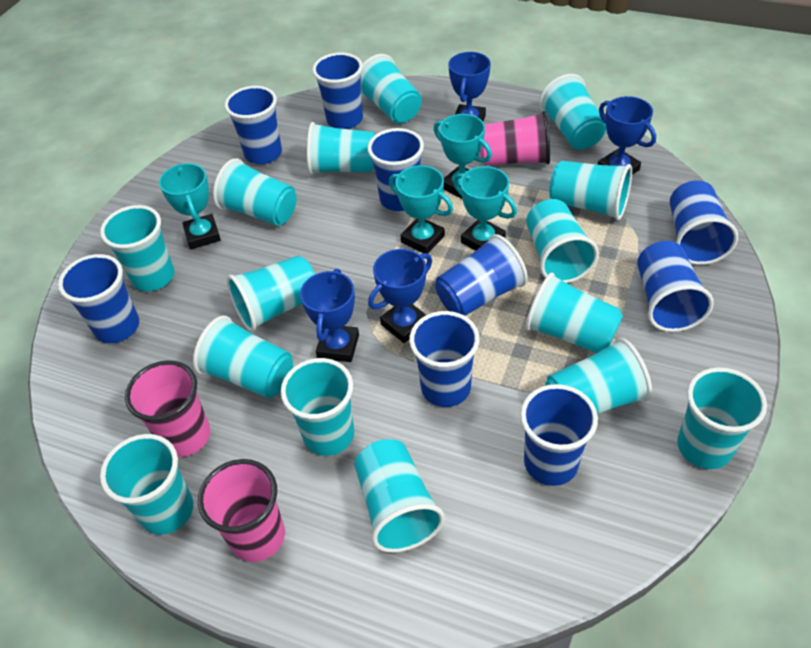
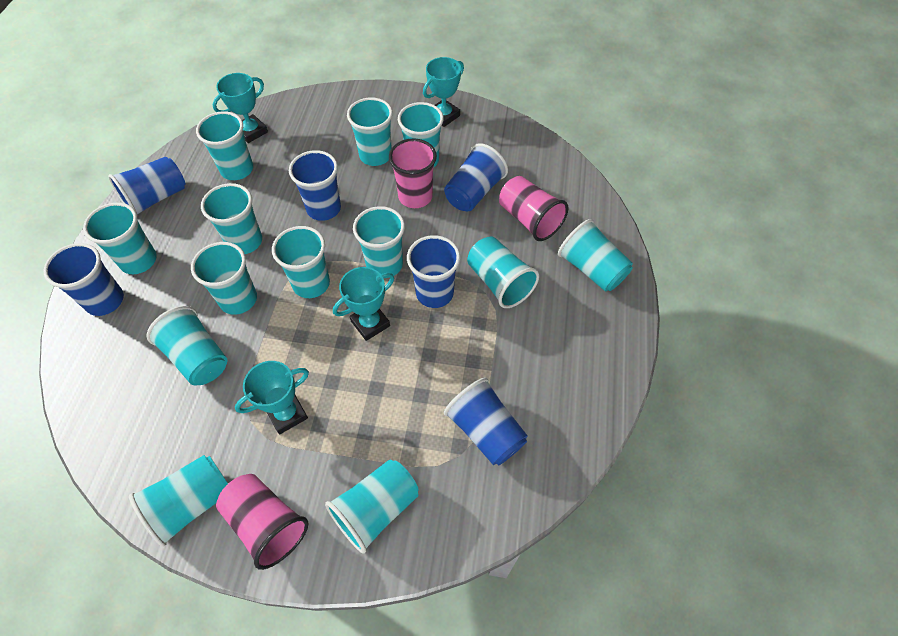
blue cup: [58,254,139,343] [225,86,282,164] [312,52,363,129] [367,128,424,211] [409,311,480,407] [435,234,528,316] [520,384,598,486] [637,241,714,332] [670,181,738,265] = 9 -> [43,243,124,316] [108,157,185,214] [289,150,341,221] [407,235,460,308] [444,143,508,211] [444,378,528,466] = 6
blue trophy: [300,269,359,362] [368,249,432,343] [448,52,491,121] [598,96,656,175] = 4 -> none = 0
turquoise cup: [100,205,174,291] [100,434,193,535] [193,315,293,398] [213,158,297,226] [227,256,315,332] [281,358,354,456] [307,122,375,175] [354,439,445,553] [361,54,422,123] [525,272,623,353] [526,199,599,283] [539,74,606,150] [545,338,652,414] [549,160,632,220] [677,367,767,469] = 15 -> [83,203,157,274] [129,455,228,547] [146,306,227,385] [191,242,257,315] [196,111,253,180] [201,183,262,254] [272,226,330,298] [325,460,419,554] [347,98,393,166] [353,206,405,278] [398,102,444,167] [467,236,539,308] [558,219,633,291] = 13

